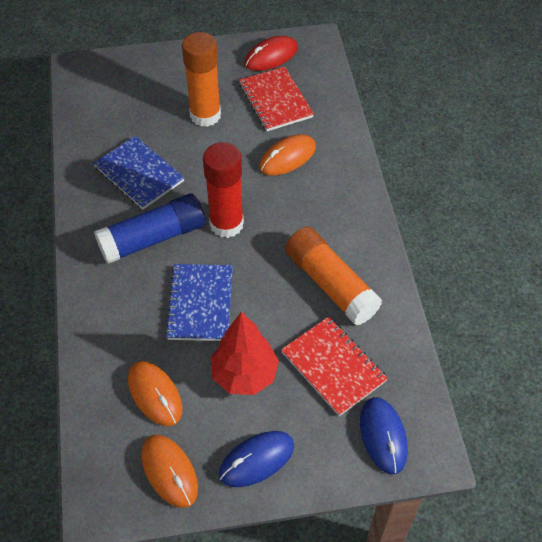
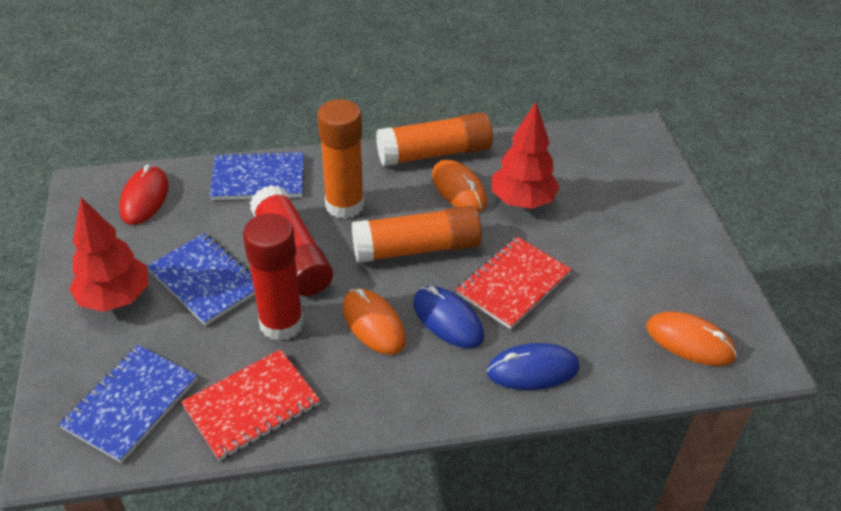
blue glue stick: [94,194,205,264] = 1 -> none = 0
blue notebook: [93,136,184,209] [165,264,233,341] = 2 -> [59,345,197,463] [147,233,255,326] [210,151,304,200] = 3
orange glue stick: [182,32,221,127] [285,227,382,325] = 2 -> [317,99,364,219] [352,206,482,263] [376,112,493,167] = 3
red glue stick: [203,142,244,238] = 1 -> [243,213,304,341] [250,185,333,296] = 2
red tree: [211,312,279,395] = 1 -> [69,197,149,312] [492,102,560,209] = 2

